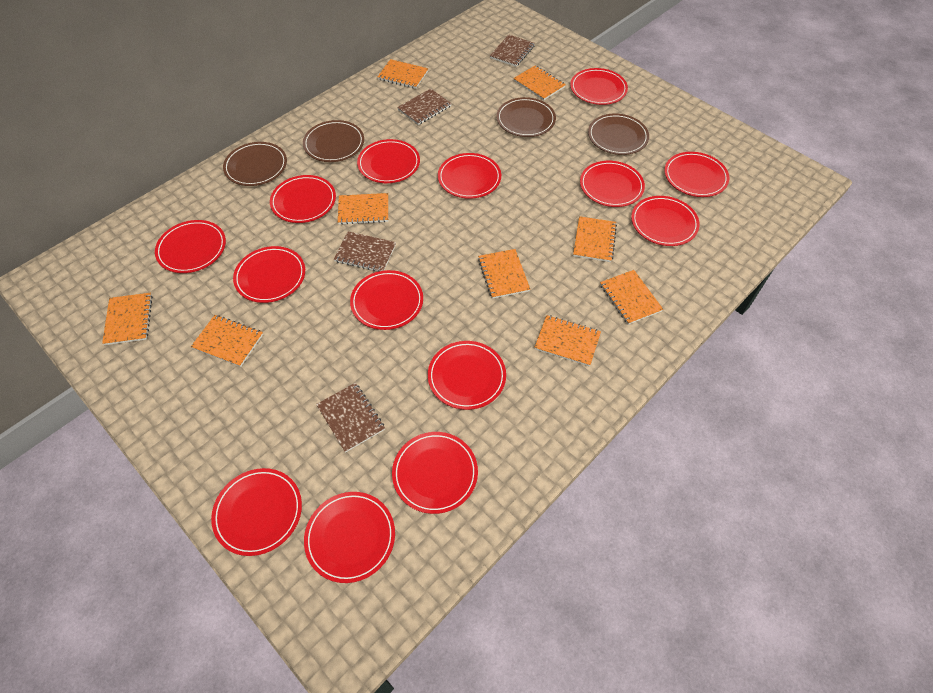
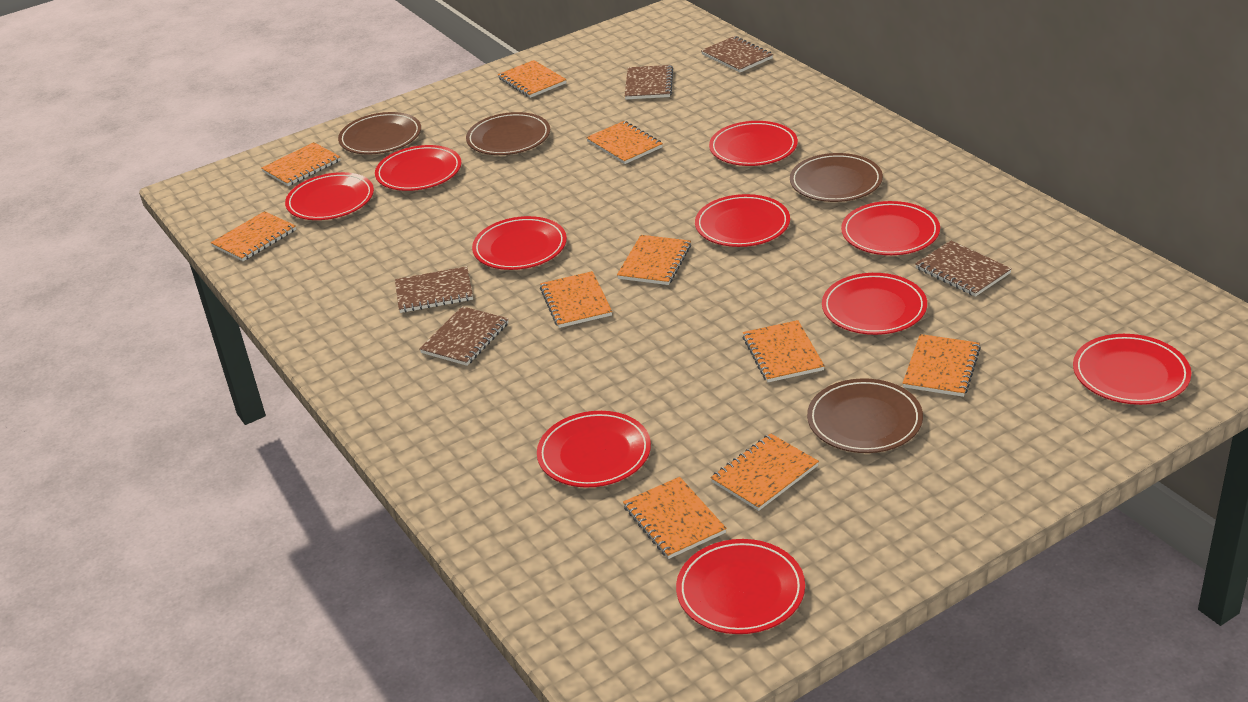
brown notebook: [316,383,385,453] [334,232,396,272] [397,88,452,125] [490,35,535,67] = 4 -> [395,266,473,313] [419,306,508,366] [625,65,673,99] [701,36,773,73] [915,241,1012,297] = 5
orange notebook: [102,293,153,345] [191,315,263,367] [338,193,388,225] [377,59,428,89] [478,249,530,299] [513,65,566,100] [534,315,601,366] [573,216,617,262] [600,270,663,325] = 9 -> [211,211,296,261] [261,142,341,186] [498,60,567,98] [540,271,612,328] [586,121,663,164] [617,235,691,285] [623,477,727,559] [710,433,819,511] [743,320,825,382] [902,334,981,397] = 10
red plate: [155,220,226,273] [211,468,302,556] [233,246,305,303] [270,175,336,223] [304,492,395,583] [350,270,423,330] [357,139,420,183] [392,432,478,514] [428,341,506,410] [438,153,501,199] [570,68,628,105] [580,161,645,207] [631,196,700,246] [664,152,729,197] = 14 -> [285,172,374,220] [375,145,462,191] [472,216,567,270] [537,411,651,488] [676,539,805,634] [695,194,790,247] [709,121,798,166] [822,273,927,335] [841,201,940,255] [1073,334,1191,405] = 10

